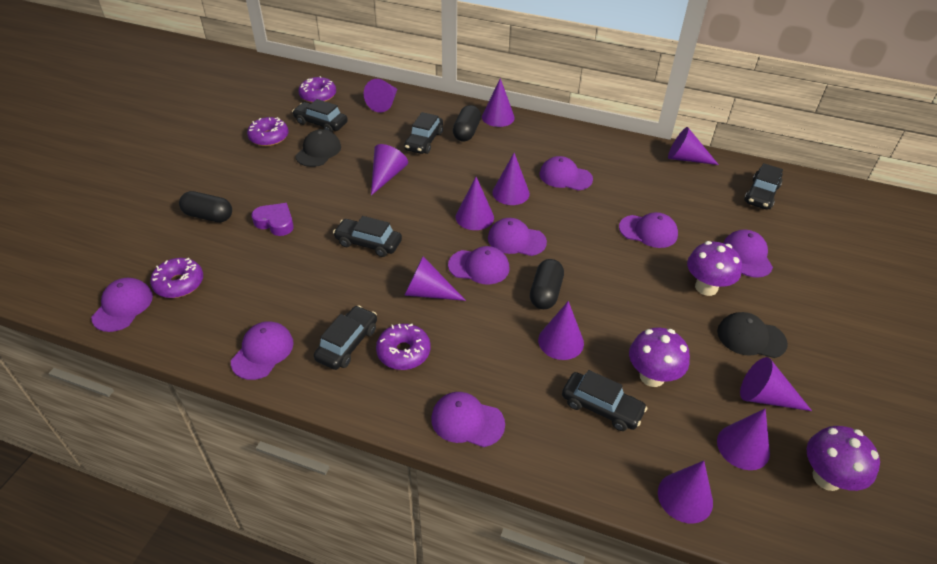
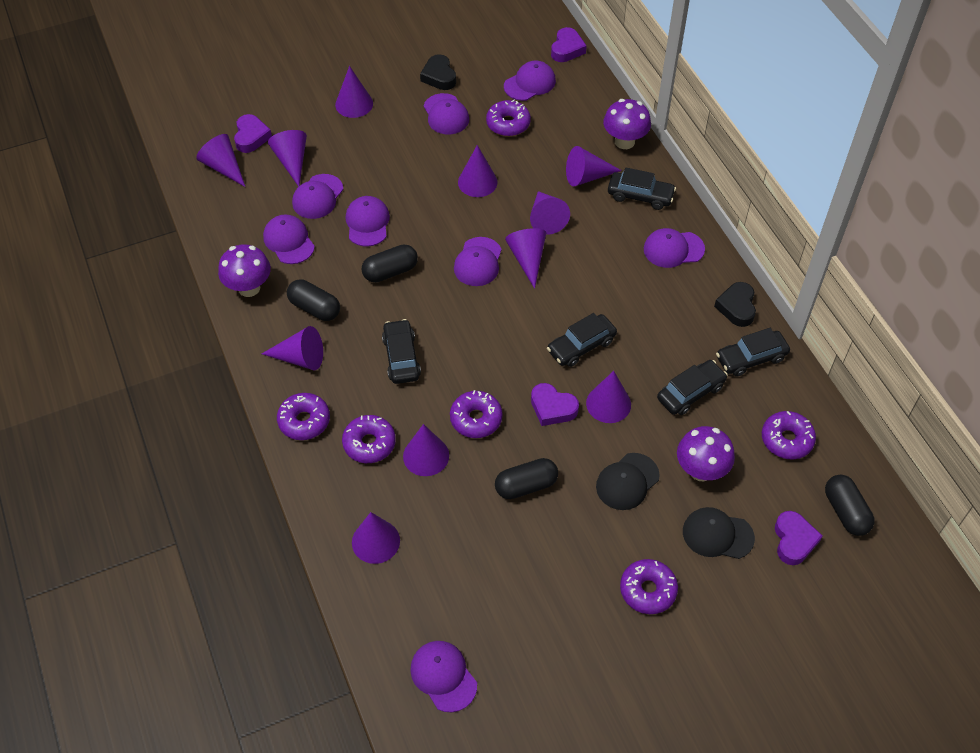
black capsule: [179,191,232,222] [453,105,481,142] [530,259,564,309] = 3 -> [287,280,340,321] [362,244,418,282] [495,458,558,499] [825,475,875,536] = 4
black car: [292,99,348,132] [314,305,377,370] [333,216,402,257] [404,112,443,154] [562,370,647,431] [744,163,783,209] = 6 -> [382,319,421,384] [547,313,617,367] [608,168,676,210] [657,360,728,415] [716,328,790,377] = 5
black heart: none = 0 -> [420,54,456,90] [714,282,756,327] = 2
purple donut: [150,258,203,298] [247,117,288,146] [298,76,336,103] [376,324,431,370] = 4 -> [277,393,330,440] [342,415,396,463] [450,390,503,438] [486,99,531,136] [620,559,678,614] [762,411,816,460] = 6
purple heart: [251,203,294,236] = 1 -> [234,114,272,153] [531,383,579,426] [551,27,587,62] [775,511,822,565] = 4

